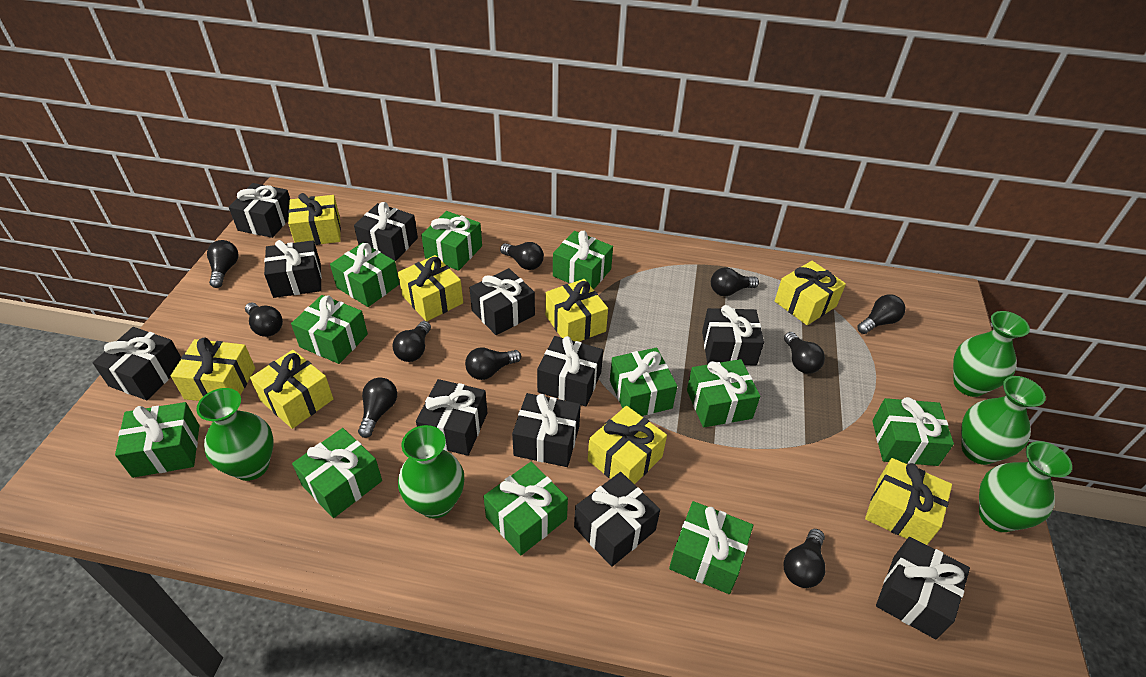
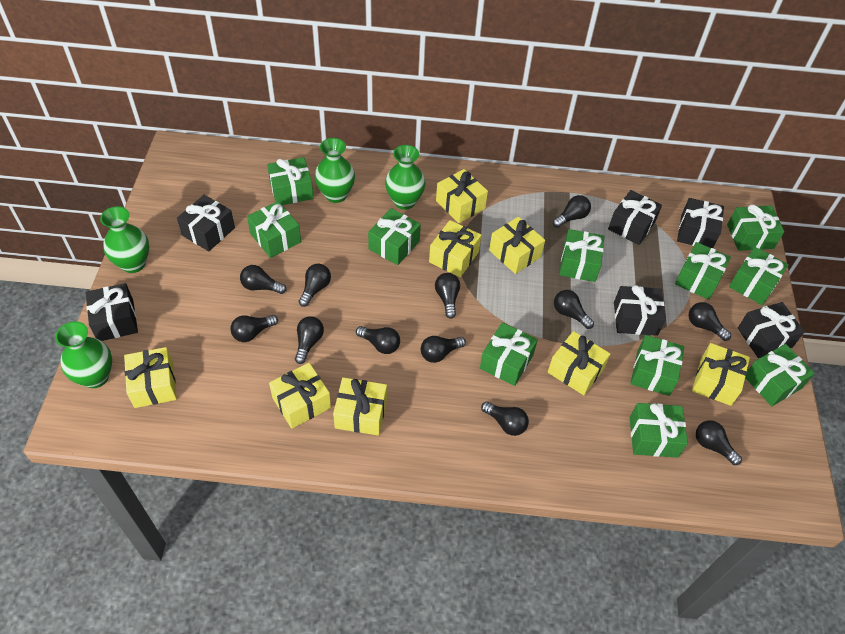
black gift: [92,327,181,400] [229,183,290,238] [264,240,322,298] [354,202,418,261] [416,379,488,456] [469,268,535,335] [512,393,581,467] [537,336,603,407] [574,472,660,567] [702,305,764,365] [876,537,970,639] = 11 -> [85,283,138,341] [177,195,235,251] [608,190,662,245] [614,285,666,336] [677,198,724,248] [738,302,805,358] = 6
black light bulb: [207,240,238,288] [245,303,283,337] [358,377,397,438] [392,321,431,362] [465,347,521,380] [500,242,544,270] [711,268,759,296] [784,332,825,374] [784,529,826,588] [857,294,906,334] = 10 -> [231,315,278,342] [240,265,287,294] [295,316,324,364] [299,264,331,307] [356,326,400,354] [421,336,466,363] [435,273,460,319] [481,401,529,436] [553,195,591,228] [554,290,594,329] [689,302,731,341] [696,420,742,465] = 12
green vase: [196,388,273,481] [398,425,464,519] [953,311,1030,397] [961,376,1046,465] [979,441,1072,532] = 5 -> [55,321,112,388] [100,206,149,273] [315,138,355,203] [385,145,426,210] = 4

